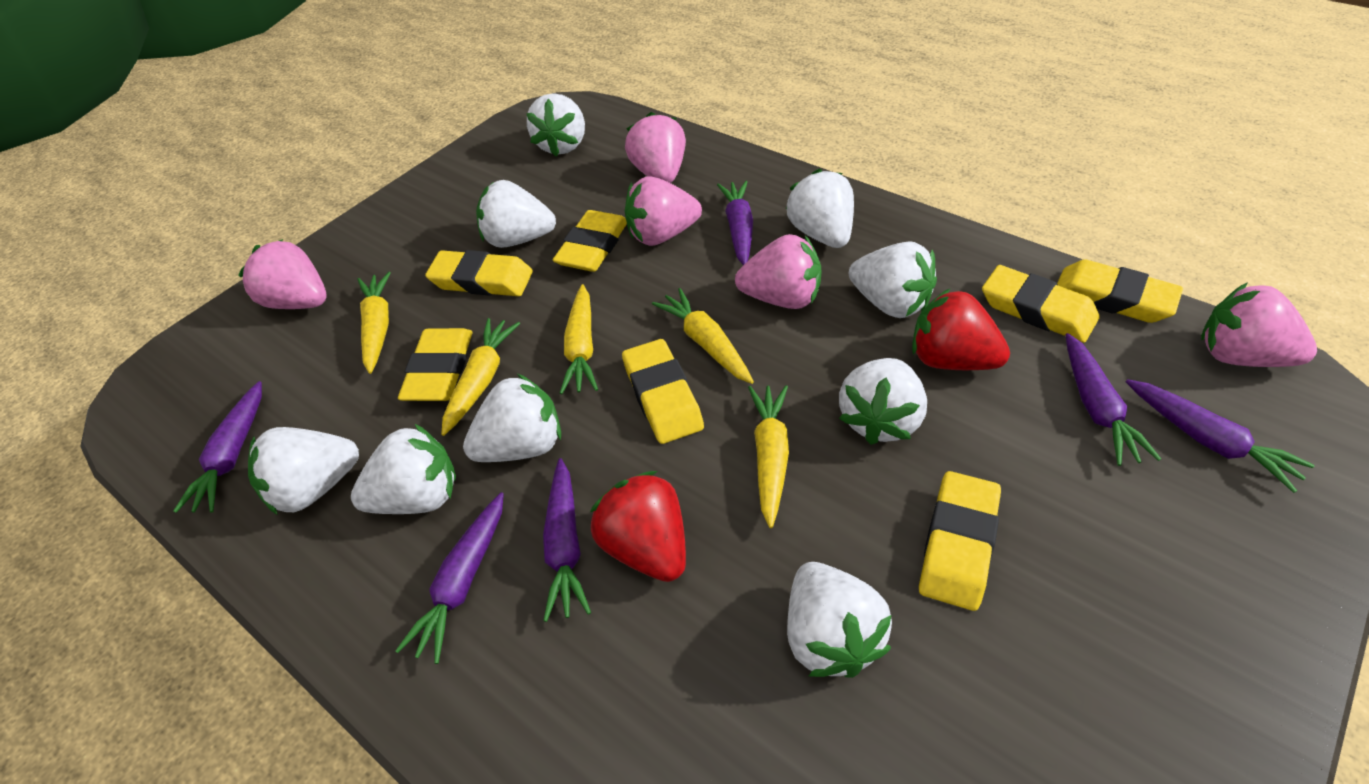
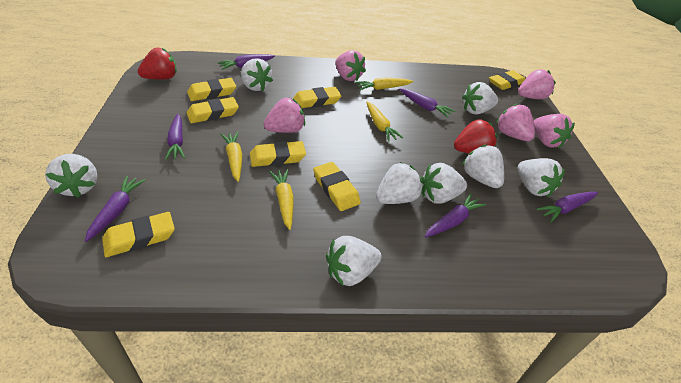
white strawberry: [248,427,359,515] [351,424,456,514] [463,374,561,462] [476,180,556,248] [526,93,585,156] [786,169,854,248] [787,562,892,678] [839,358,927,445] [849,241,937,318] = 9 -> [45,154,97,198] [241,58,273,91] [326,236,382,286] [376,162,423,204] [421,163,467,204] [462,82,498,115] [462,144,504,188] [518,158,565,197] = 8
yellow carrot: [357,272,391,374] [441,318,520,436] [560,284,598,394] [652,288,754,384] [748,385,789,528] = 5 -> [221,131,242,182] [269,169,294,230] [355,77,413,90] [366,102,403,141] = 4

